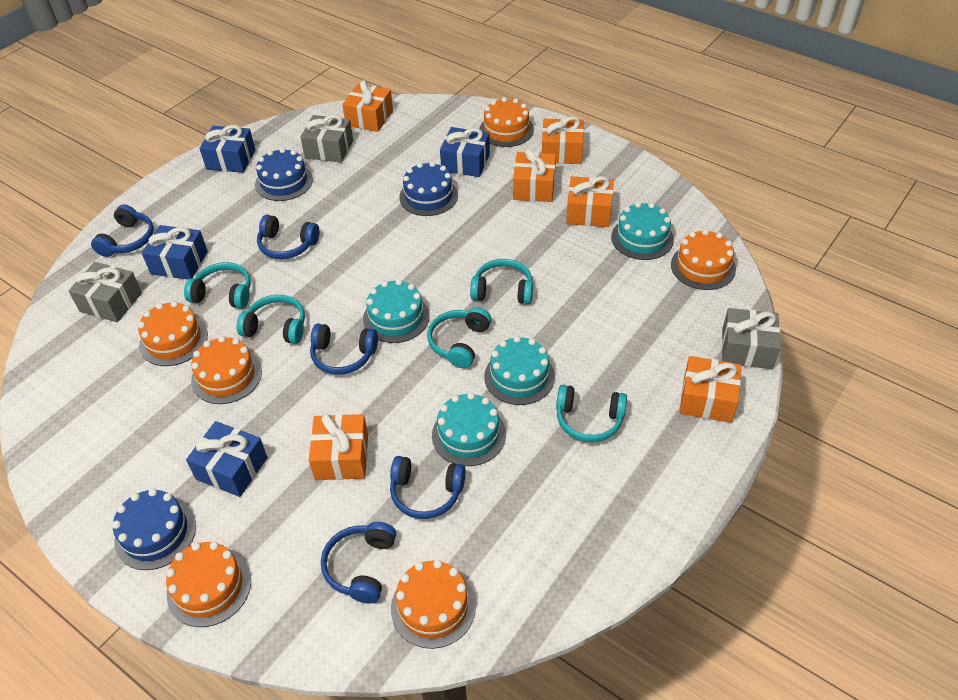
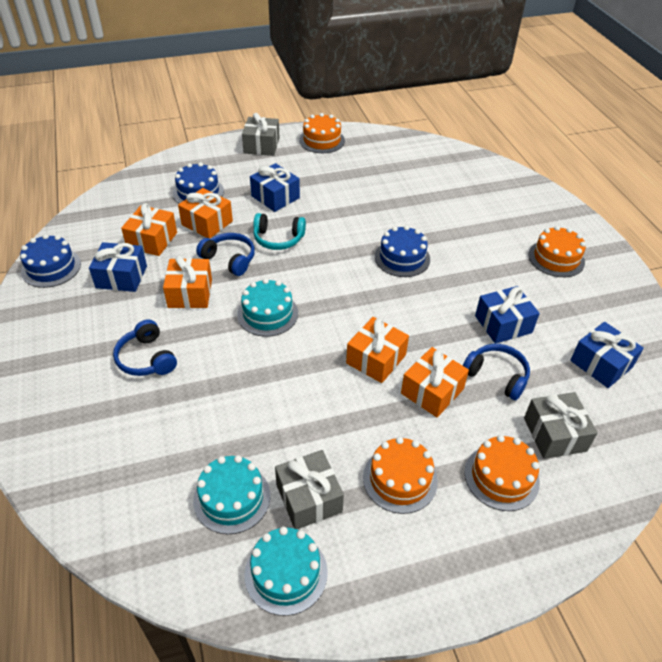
blue headphones: [91,204,154,257] [257,215,319,259] [310,324,378,375] [321,522,396,604] [390,456,466,519] = 5 -> [113,319,177,376] [196,233,255,276] [463,344,530,400] = 3
orange cake: [138,301,208,366] [166,542,251,627] [191,336,262,404] [391,560,476,649] [479,97,534,147] [671,229,736,290] = 6 -> [299,113,345,153] [363,437,438,514] [465,435,540,511] [529,226,586,277] = 4
orange gift: [309,414,368,480] [342,80,393,132] [513,149,556,202] [542,116,584,164] [566,176,614,227] [679,356,741,423] = 6 -> [121,203,177,256] [163,255,212,308] [178,188,233,239] [346,317,409,383] [401,347,469,417] = 5
turquoise cake: [363,279,430,343] [432,392,506,466] [484,336,555,405] [611,202,674,260] = 4 -> [193,455,270,534] [237,278,298,337] [244,527,328,616] = 3
turquoise headphones: [184,262,251,309] [237,295,305,344] [427,307,491,368] [470,259,533,304] [556,385,627,442] = 5 -> [253,213,306,250] = 1

